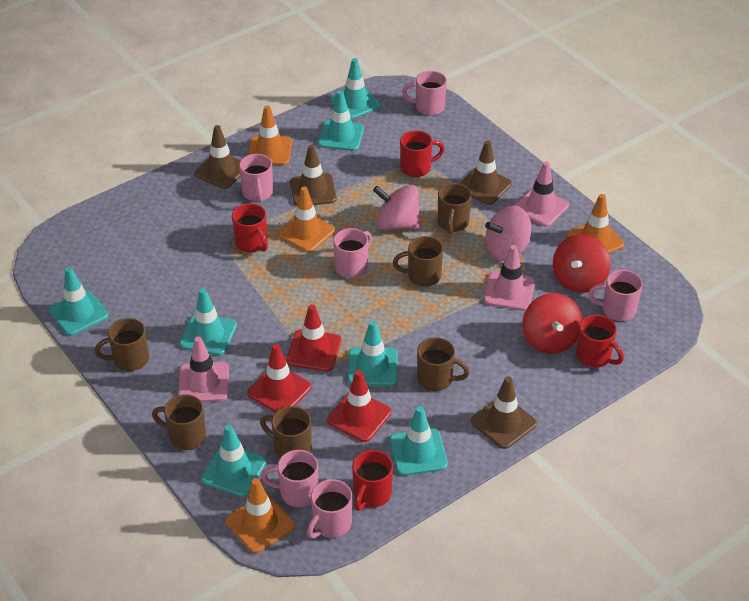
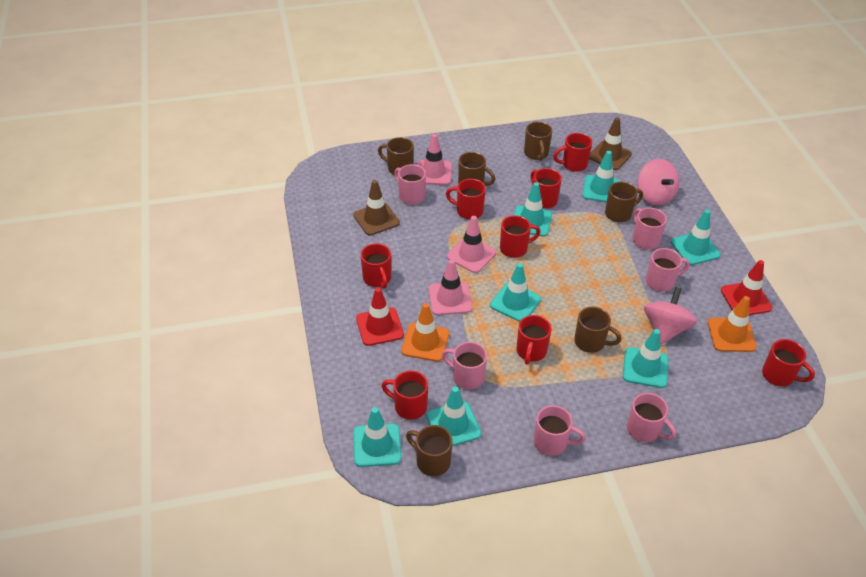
brown traffic cone: [194,125,241,189] [290,145,337,206] [459,140,512,205] [471,376,537,449] = 4 -> [353,180,400,236] [589,117,632,170] = 2
orange traffic cone: [226,478,295,554] [248,106,292,165] [278,186,335,253] [567,194,624,253] = 4 -> [401,303,449,362] [708,296,757,352] = 2
red mug: [232,203,268,253] [352,450,393,511] [400,130,445,177] [576,314,624,367] = 4 -> [361,243,391,289] [381,370,428,420] [446,179,486,220] [500,215,540,258] [516,315,552,365] [530,168,562,209] [553,133,592,172] [762,339,815,386] = 8
red spinning top: [522,293,583,354] [553,234,611,293] = 2 -> none = 0
red traffic cone: [247,344,311,413] [286,304,341,372] [327,370,391,442] = 3 -> [356,287,404,346] [721,260,772,315] = 2

